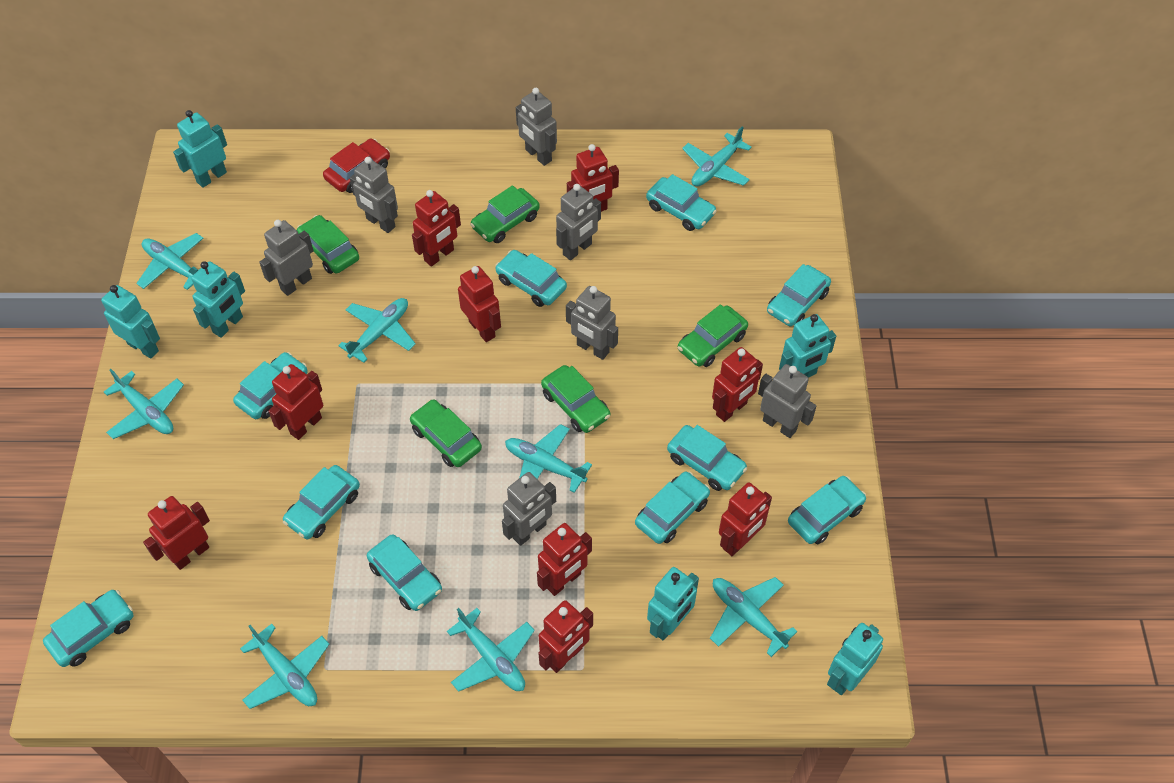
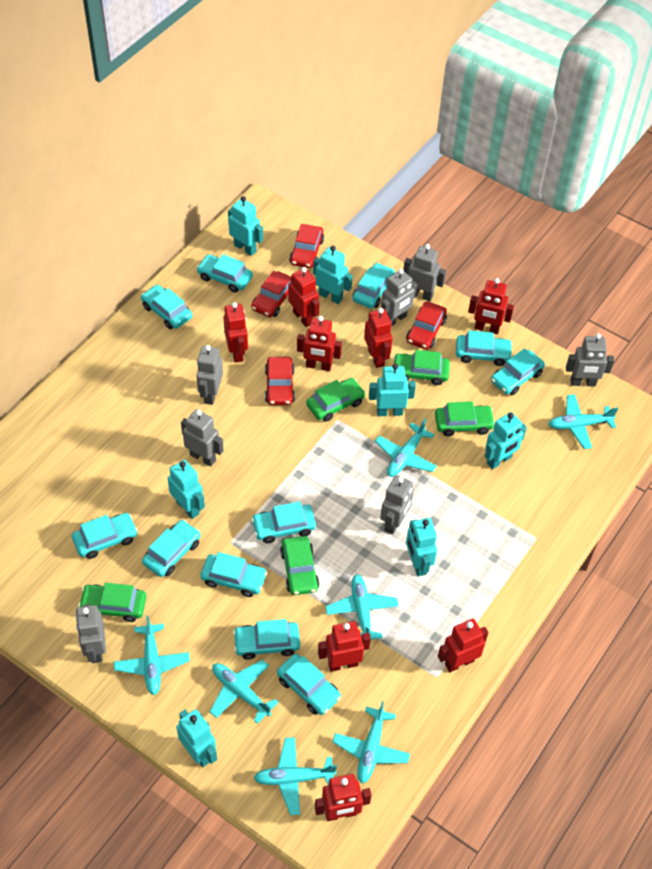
red car: [323,139,390,193] = 1 -> [251,271,291,317] [265,357,295,405] [289,224,324,268] [406,302,447,349] = 4
red robot: [143,496,210,570] [268,364,323,440] [412,190,461,267] [458,266,501,342] [537,523,592,596] [538,600,593,673] [567,144,619,212] [712,347,763,422] [719,482,772,556] = 9 -> [223,302,248,363] [288,267,320,327] [297,316,342,371] [315,774,371,821] [318,621,371,672] [364,308,393,368] [438,619,488,672] [468,278,514,334] = 8
turquoise car: [43,590,133,667] [233,352,308,419] [283,465,360,539] [367,534,442,611] [495,250,567,307] [635,471,710,544] [646,174,717,231] [667,425,747,491] [767,264,831,326] [788,476,866,544] = 10 -> [72,513,138,559] [141,285,192,329] [142,520,201,577] [197,254,253,293] [201,552,267,597] [233,619,300,660] [251,501,316,543] [277,654,341,715] [352,263,395,309] [456,330,513,366] [491,348,545,395] = 11
turquoise plane: [104,369,184,439] [136,233,203,290] [240,624,329,709] [338,298,416,363] [447,608,535,692] [505,424,592,493] [682,127,752,187] [710,577,798,657] = 8 -> [114,616,190,695] [210,660,278,724] [254,737,337,815] [325,574,399,642] [333,701,410,783] [375,419,437,477] [549,394,618,449] = 7
turquoise robot: [101,285,160,359] [173,110,227,188] [191,261,245,338] [647,567,699,641] [779,314,836,378] [827,623,883,695] = 6 -> [168,460,205,519] [176,709,217,767] [228,196,263,256] [313,246,353,304] [369,363,416,416] [406,518,437,576] [485,412,527,469] = 7

